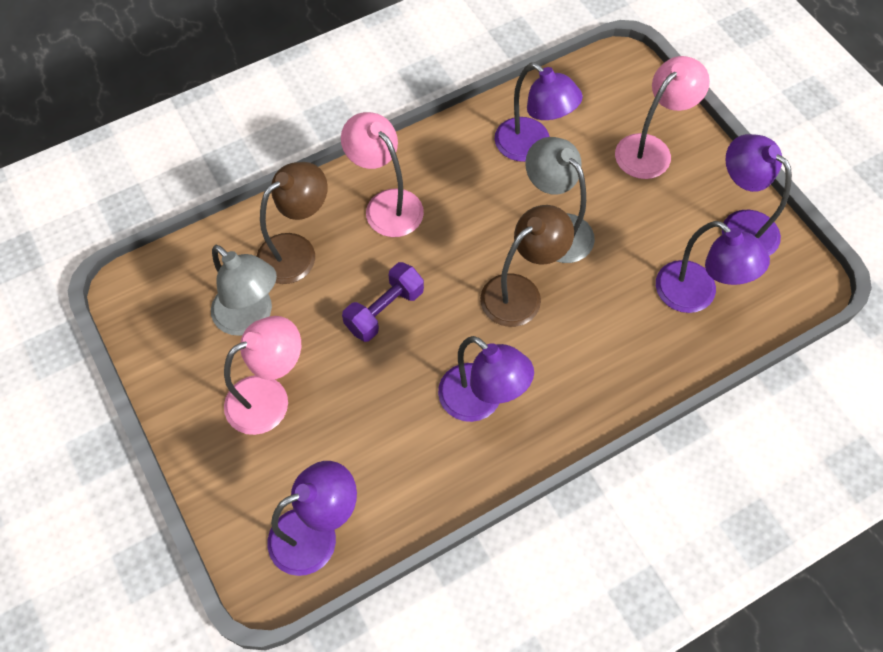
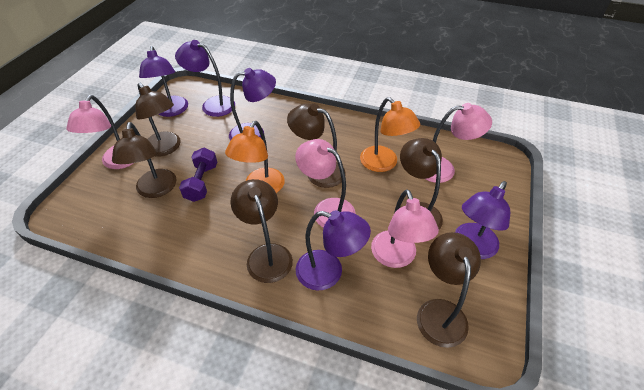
brown lamp: [256,162,328,284] [480,205,574,327] = 2 -> [112,122,176,198] [135,83,181,157] [231,179,293,283] [287,103,346,188] [400,138,443,229] [417,232,481,348] = 6
grey lamp: [211,245,277,336] [525,137,595,263] = 2 -> none = 0
orange lamp: none = 0 -> [225,121,285,193] [360,97,420,172] = 2
pink lamp: [224,316,301,435] [341,112,424,237] [615,56,710,179] = 3 -> [66,95,134,169] [295,139,356,228] [371,190,439,268] [425,103,492,183] = 4

